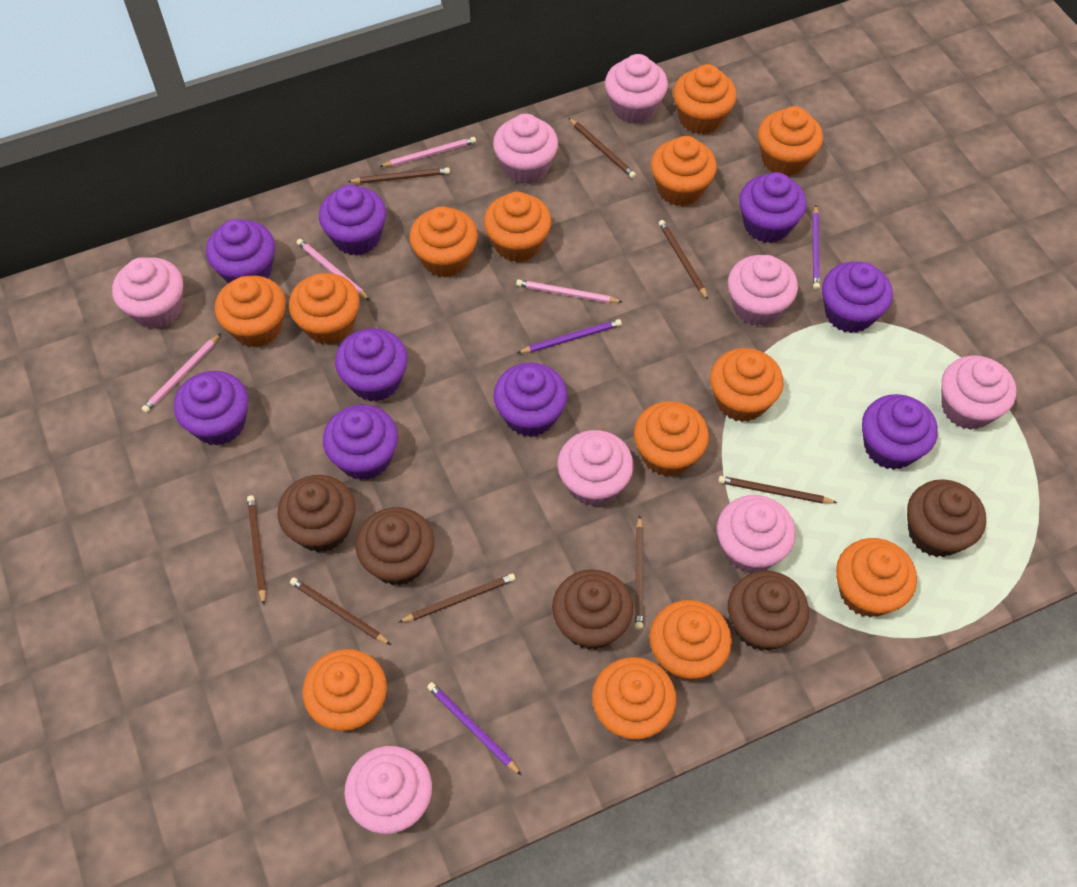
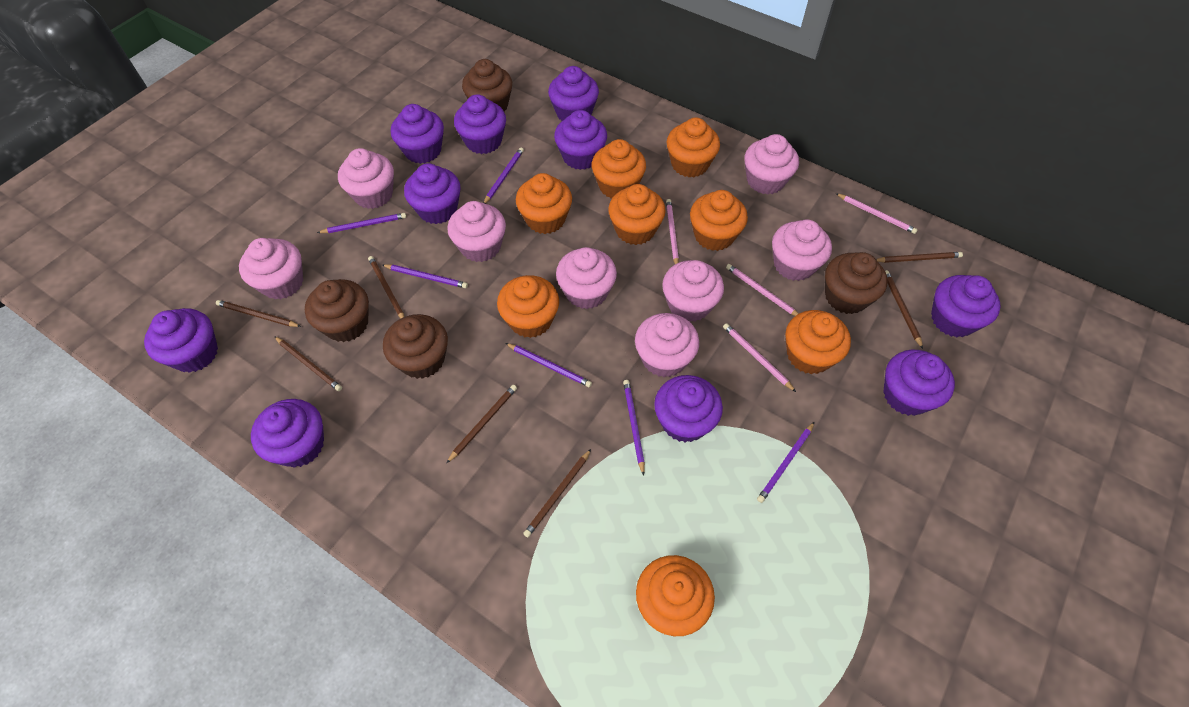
brown cupcake: [277,475,356,552] [355,507,434,586] [552,569,633,650] [728,571,809,651] [907,479,986,557] = 5 -> [305,279,369,342] [383,314,448,379] [462,59,512,112] [825,252,887,314] = 4
brown pencil: [247,495,266,605] [290,577,391,645] [348,168,450,184] [398,573,516,623] [569,118,636,178] [635,515,643,629] [659,220,708,300] [718,476,838,503] = 8 -> [216,300,301,327] [274,336,342,391] [368,256,405,318] [447,385,517,463] [523,449,591,537] [876,252,963,263] [885,270,923,349] = 7
orange cupcake: [215,276,286,347] [289,273,359,345] [303,649,387,732] [410,206,478,277] [484,191,552,262] [592,657,677,740] [634,401,709,477] [649,600,732,681] [651,136,717,206] [673,64,737,134] [710,348,784,422] [758,106,823,177] [836,538,917,617] = 13 -> [497,275,559,338] [516,173,572,234] [592,139,646,199] [608,184,666,245] [636,555,715,636] [667,117,720,177] [690,190,748,251] [785,310,851,374] = 8
purple cupcake: [174,371,248,446] [206,219,275,283] [319,185,386,256] [323,405,398,480] [335,328,408,402] [494,363,567,437] [739,172,807,243] [822,262,893,333] [862,394,938,470] = 9 -> [144,308,218,373] [251,399,324,468] [391,104,444,164] [404,163,460,224] [454,94,506,154] [548,66,599,121] [554,110,607,170] [654,375,723,442] [883,350,955,416] [931,275,1000,337] = 10
purple pencil: [427,682,521,775] [517,319,622,353] [813,205,820,290] = 3 -> [317,213,406,233] [383,264,468,288] [484,147,524,204] [505,343,592,387] [623,380,645,476] [757,422,814,503] = 6

